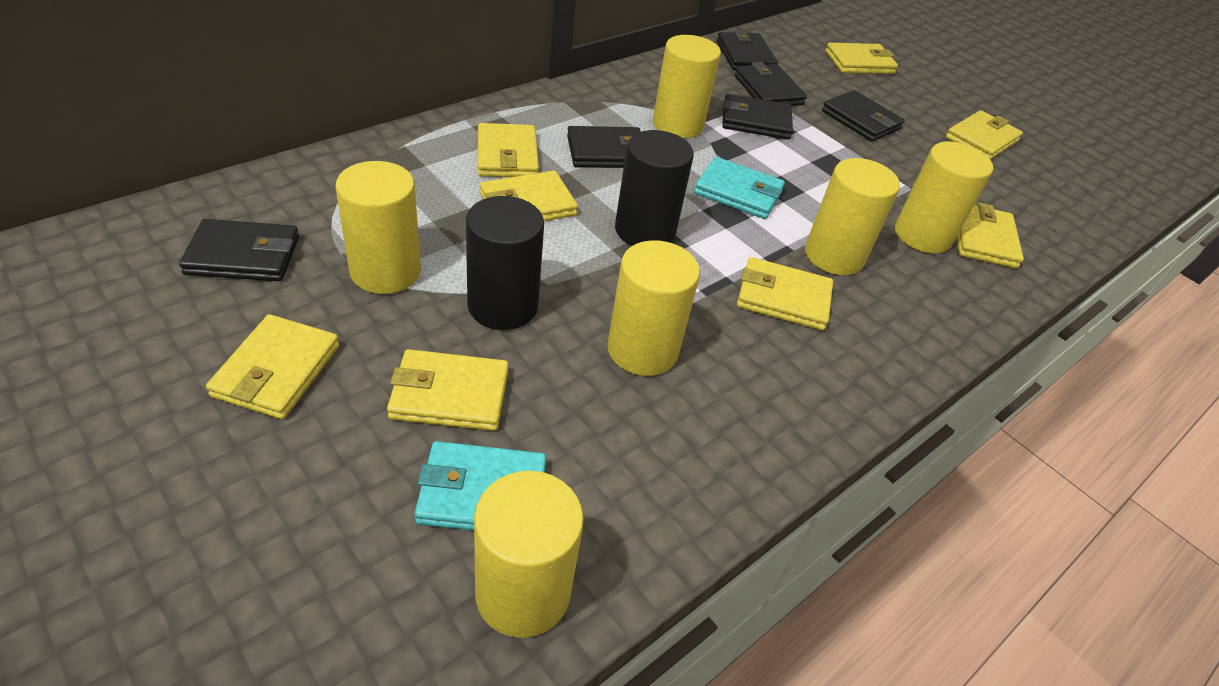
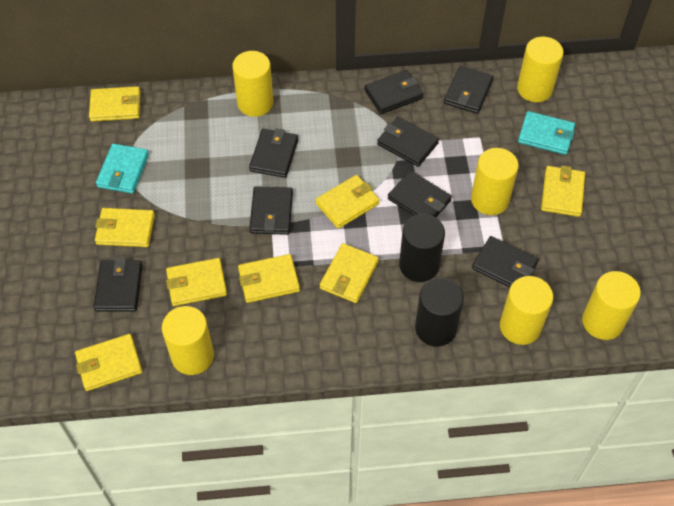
black wallet: [179,219,299,281] [567,126,641,168] [717,30,778,70] [722,94,793,139] [735,62,807,106] [822,90,905,142] = 6 -> [94,258,143,312] [249,128,298,178] [249,186,293,235] [364,70,423,114] [377,117,439,167] [388,171,452,217] [444,66,493,114] [472,236,539,287] = 8

